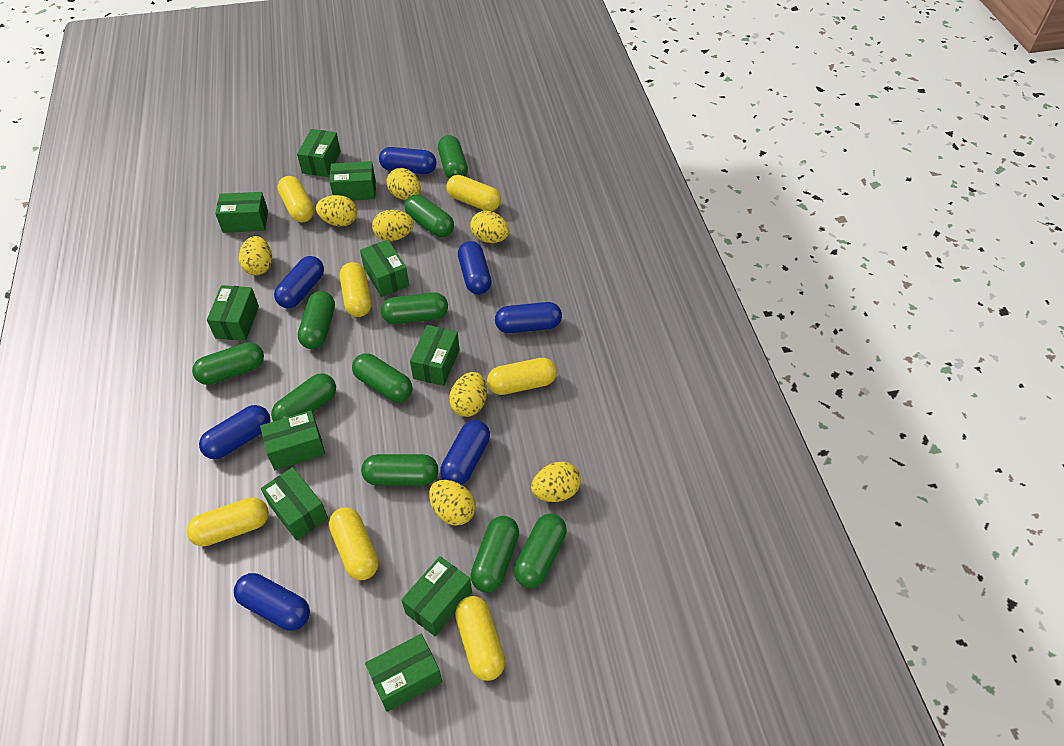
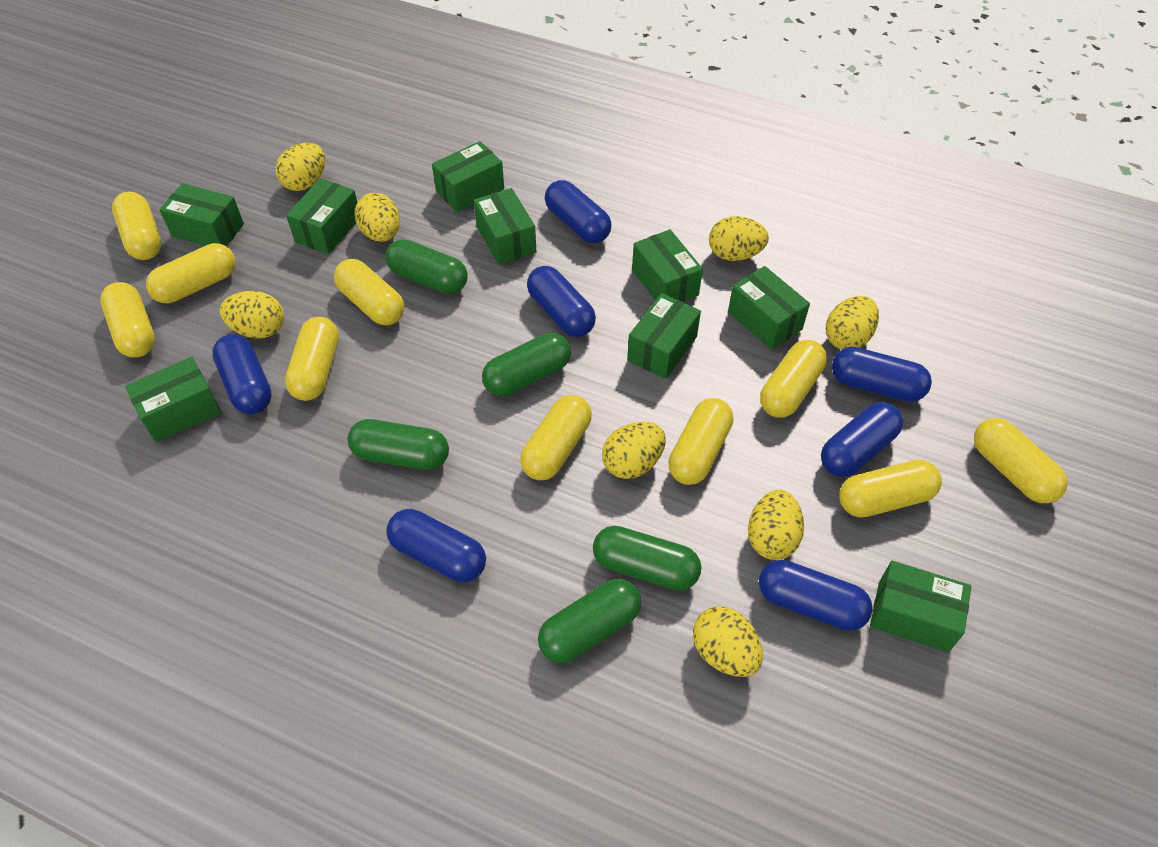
green box: [207,285,259,341] [215,192,268,233] [260,410,325,470] [261,467,328,541] [297,129,341,177] [330,161,376,201] [360,239,409,297] [365,634,442,712] [401,556,472,636] [410,325,460,386] = 10 -> [125,357,221,443] [159,183,244,246] [286,178,357,255] [432,141,504,212] [474,188,536,265] [627,293,701,379] [632,229,703,302] [728,266,810,350] [870,561,971,653] = 9
green capsule: [192,342,264,385] [271,373,336,421] [298,291,335,349] [352,353,413,402] [361,454,438,486] [381,293,448,324] [404,195,454,237] [438,135,468,179] [470,516,519,593] [514,514,567,588] = 10 -> [347,419,449,470] [385,239,468,294] [482,333,571,396] [538,579,641,663] [593,526,702,590] = 5
yellow capsule: [187,497,269,547] [277,176,314,222] [329,507,379,580] [340,262,371,317] [446,175,501,211] [455,596,505,681] [487,358,557,395] = 7 -> [100,282,155,357] [112,192,161,260] [146,243,236,303] [285,317,339,401] [334,259,404,326] [520,395,592,480] [668,398,733,485] [760,340,827,418] [839,460,942,518] [974,418,1068,503] = 10

